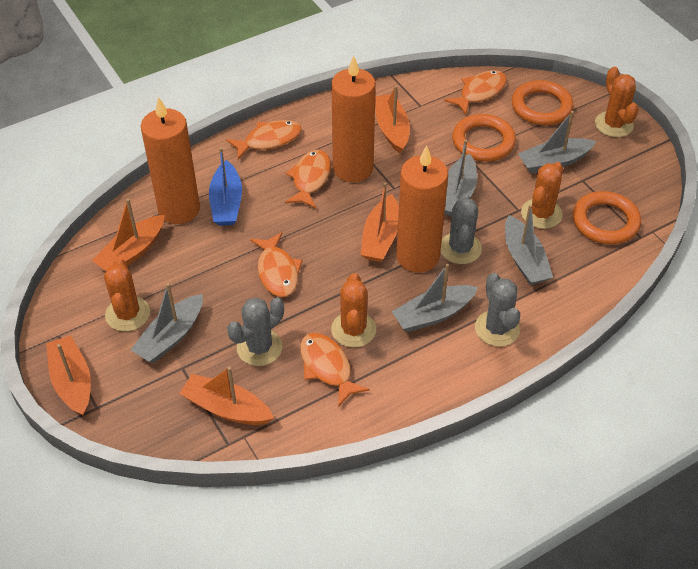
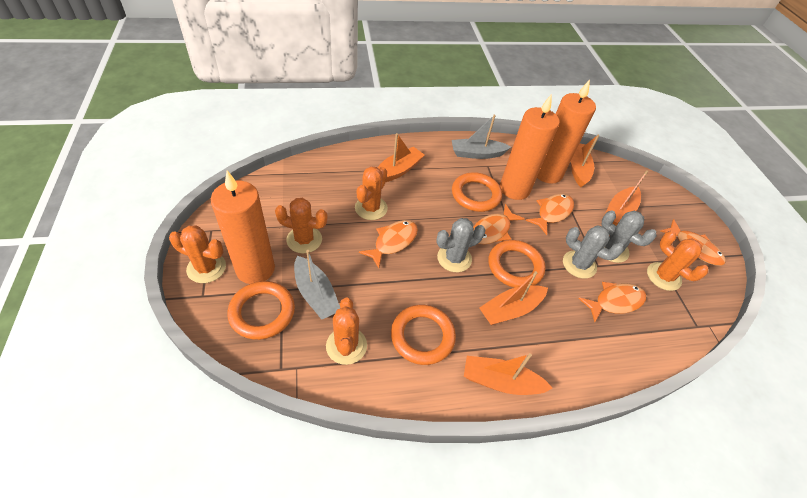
blue boat: [209,147,242,226] = 1 -> none = 0
grey boat: [131,283,203,363] [392,264,478,332] [444,140,477,216] [505,204,553,285] [518,111,596,173] = 5 -> [294,250,340,320] [452,115,511,159] = 2
orange cactus: [104,258,150,331] [331,273,376,348] [521,162,563,229] [595,67,639,137] = 4 -> [169,225,226,283] [275,198,328,253] [326,298,367,365] [355,166,388,220] [647,231,708,291] = 5
orange ring: [452,114,516,161] [512,80,574,125] [573,191,641,245] = 3 -> [227,281,295,340] [391,305,456,365] [452,172,502,212] [488,240,546,288] = 4

